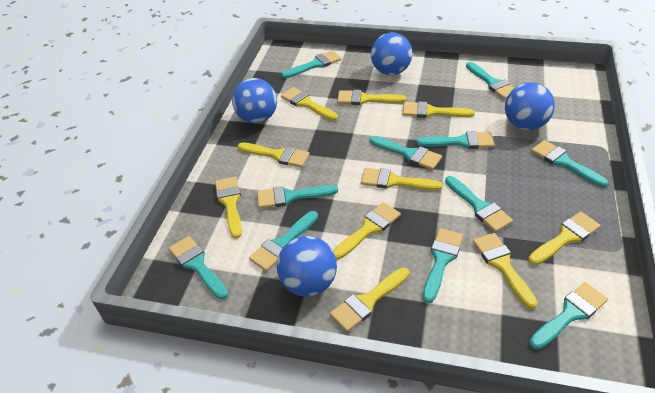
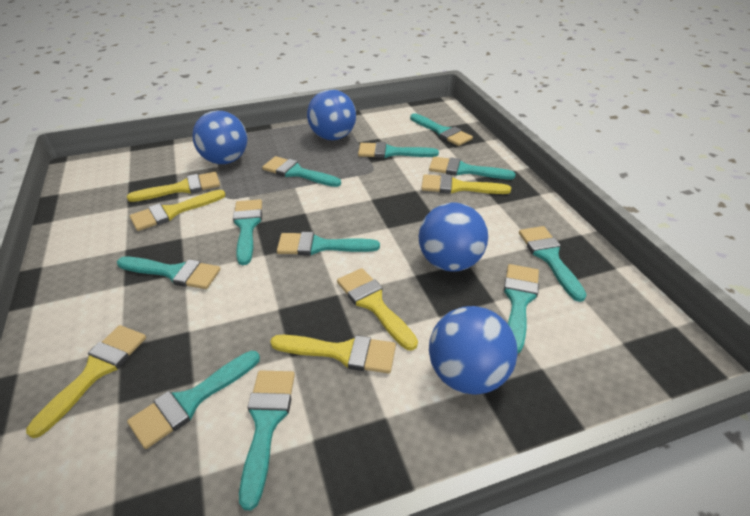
yellow brush: [215,176,242,239] [238,143,310,168] [281,87,338,121] [330,267,410,332] [333,202,401,260] [337,90,406,105] [361,168,442,191] [402,101,475,118] [473,233,538,309] [528,212,601,265] = 10 -> [26,325,146,438] [127,172,220,202] [130,190,226,231] [270,335,396,373] [337,268,418,351] [421,174,511,194] = 6

